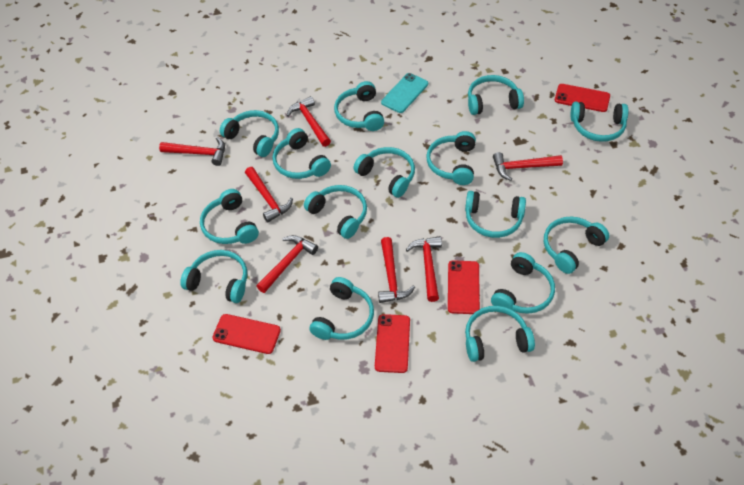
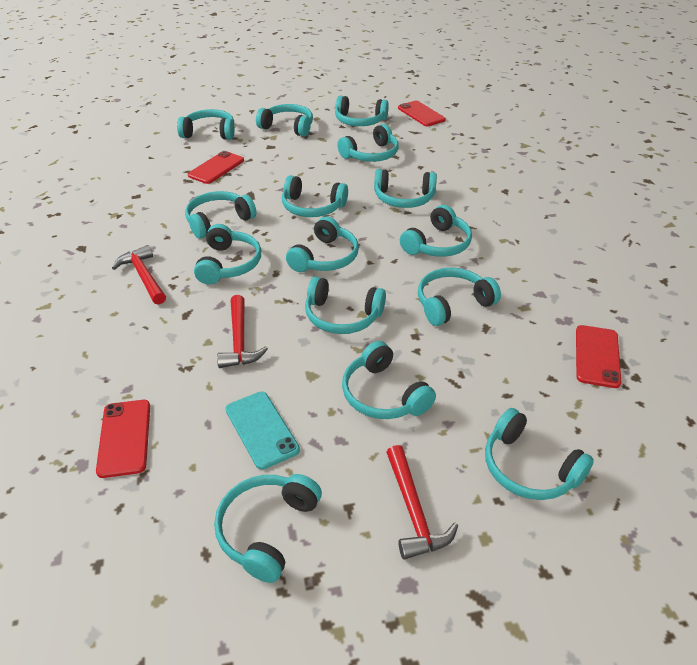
red hammer: [159,137,225,166] [245,167,293,223] [257,235,318,293] [286,96,331,147] [378,237,415,303] [406,236,442,302] [493,152,563,181] = 7 -> [112,245,166,305] [217,295,268,368] [386,445,458,560] = 3

